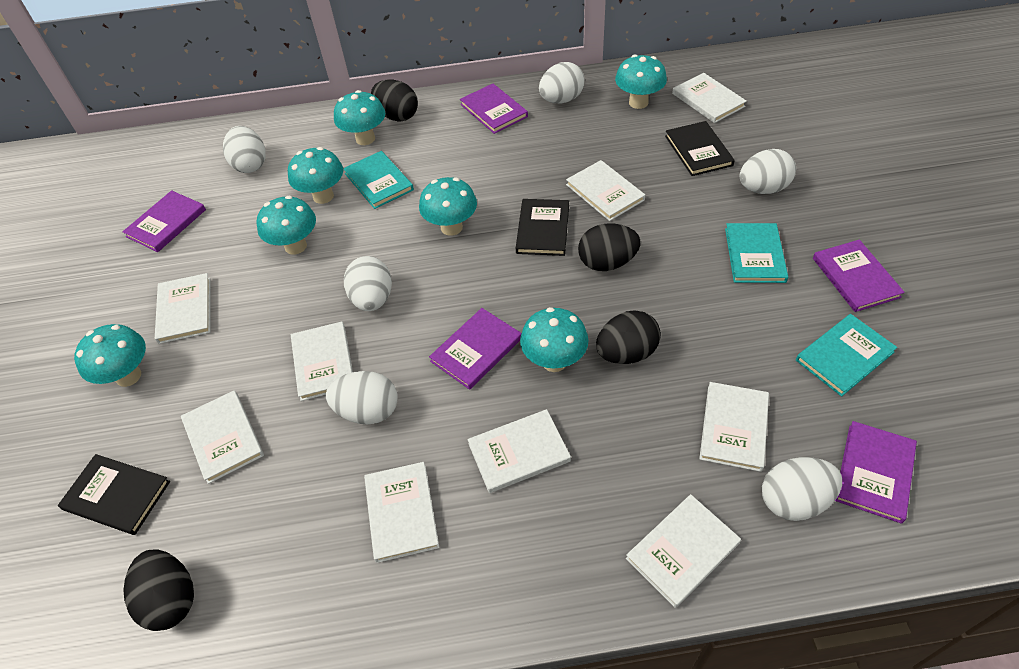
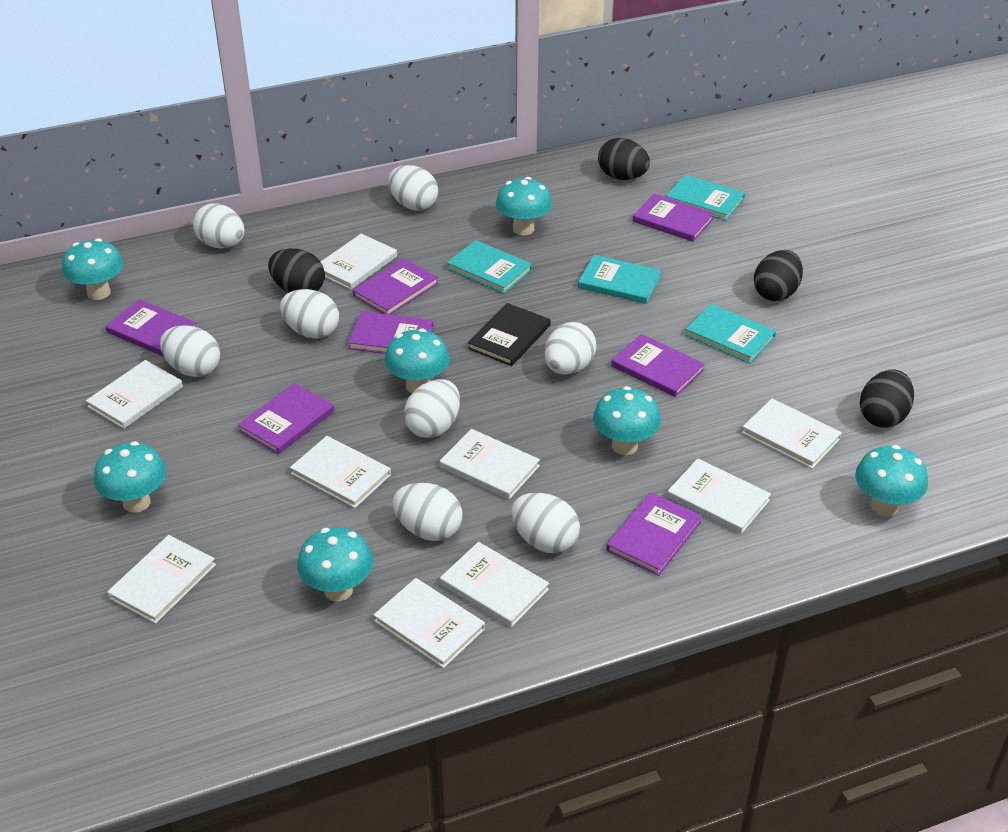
black book: [58,454,170,535] [516,199,569,256] [665,121,735,176] = 3 -> [468,303,550,366] = 1
purple book: [123,190,206,252] [429,308,522,390] [460,84,528,134] [813,240,905,312] [835,421,917,524] = 5 -> [105,299,196,357] [238,383,334,454] [348,311,434,354] [353,258,438,315] [606,492,702,576] [611,334,705,397] [633,194,714,242] = 7
turquoise book: [343,151,414,209] [725,223,788,283] [796,314,897,397] = 3 -> [447,240,532,294] [578,255,661,304] [666,175,745,221] [685,304,776,364] = 4
white egg: [223,126,266,173] [326,371,397,425] [344,256,392,311] [539,62,585,103] [740,149,796,194] [762,457,842,521] = 6 -> [160,325,220,377] [193,203,244,248] [280,289,339,339] [388,165,438,211] [393,483,462,541] [404,379,460,438] [511,493,580,553] [544,322,596,375] = 8

